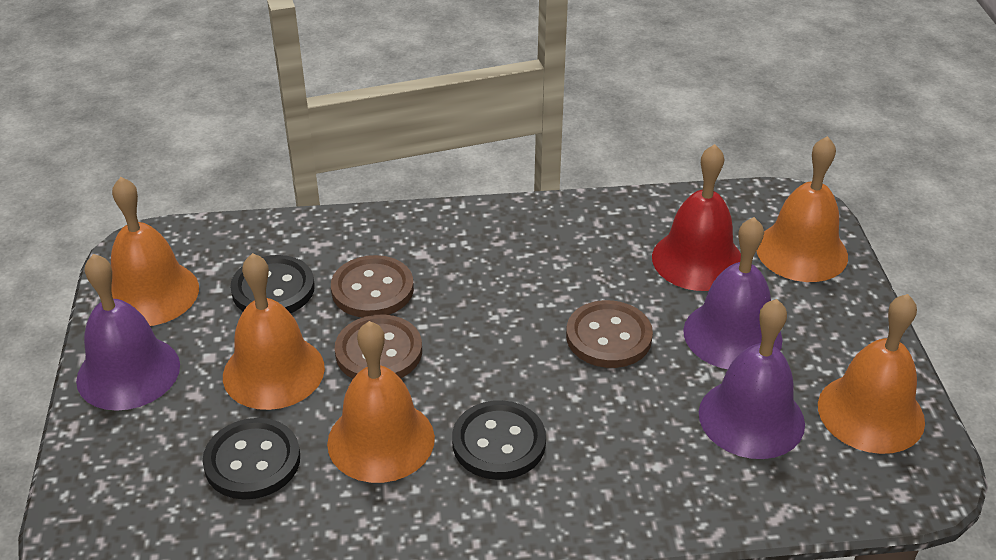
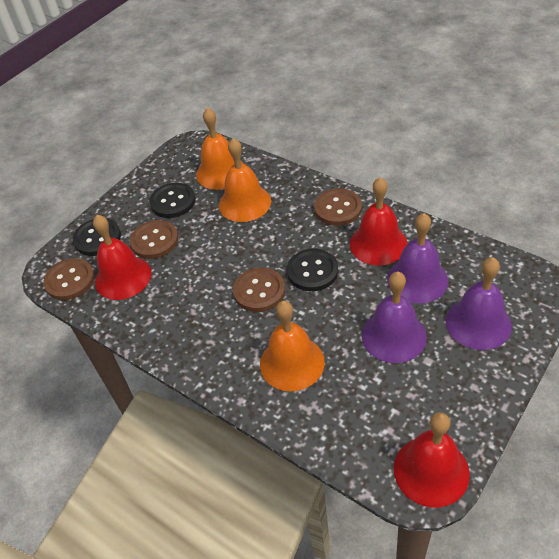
brown button: [331,255,414,318] [335,314,422,379] [566,300,653,368] = 3 -> [44,258,95,300] [130,220,178,259] [233,268,285,312] [314,189,362,226] = 4
orange bell: [111,177,199,326] [223,253,325,410] [327,321,435,483] [757,136,848,282] [818,294,925,454] = 5 -> [196,108,244,190] [219,138,271,222] [260,301,325,391] = 3
red bell: [652,144,741,291] = 1 -> [93,215,151,300] [350,177,407,266] [394,412,470,508] = 3

